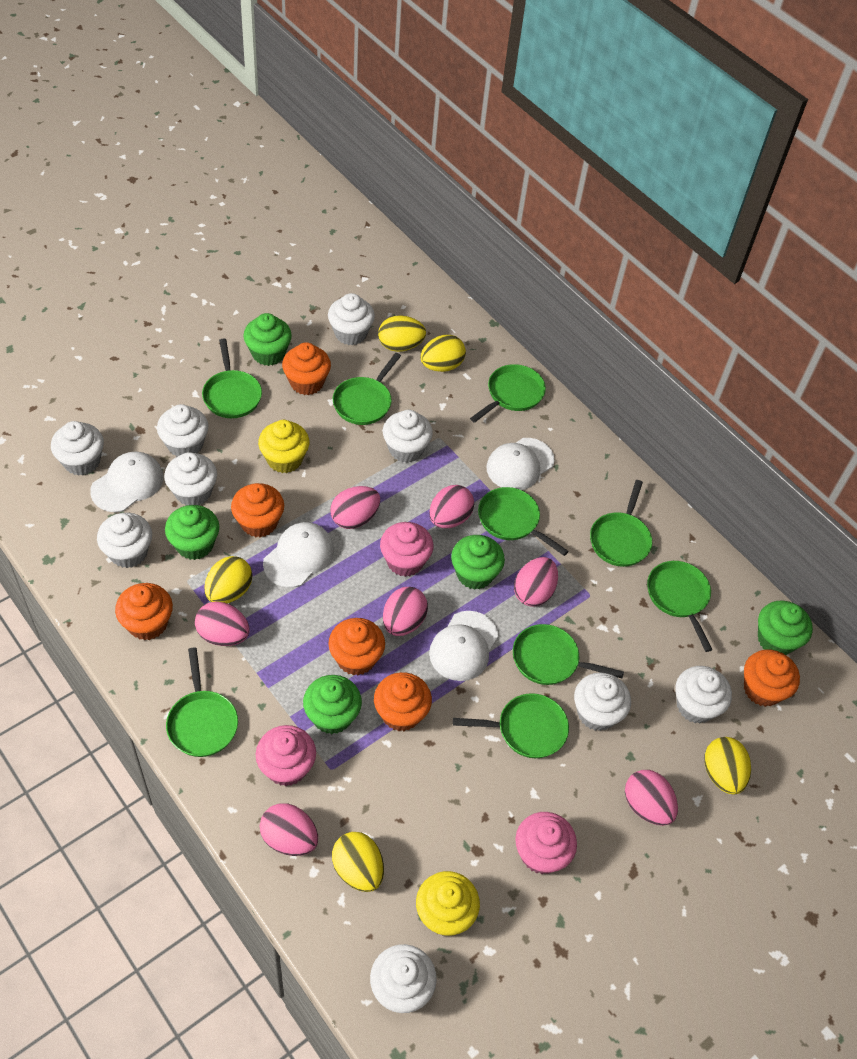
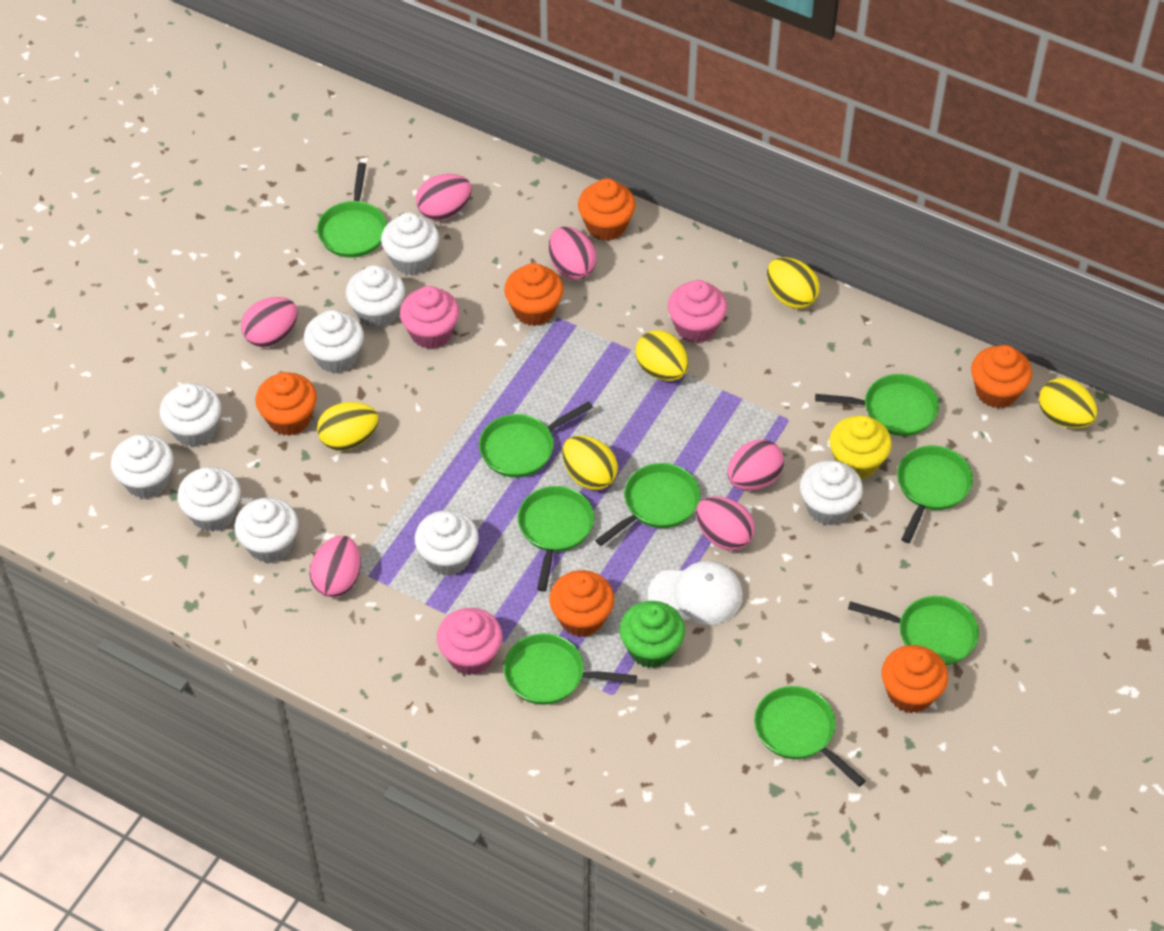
green cupcake: [165,505,219,560] [243,313,292,366] [303,675,362,734] [451,535,505,590] [758,601,813,655] = 5 -> [619,601,685,668] = 1
pink egg: [195,602,250,646] [260,803,318,856] [330,486,380,529] [383,587,428,636] [429,485,474,528] [514,557,558,607] [625,770,678,826] = 7 -> [241,297,298,347] [309,536,361,597] [416,174,472,221] [549,227,597,280] [696,496,755,551] [727,439,784,491] = 6
white cap: [90,452,164,512] [263,522,334,588] [429,611,498,681] [486,438,554,490] = 4 -> [648,561,743,625] = 1
yellow cupcake: [258,420,309,473] [416,871,480,936] = 2 -> [829,416,892,479] = 1

